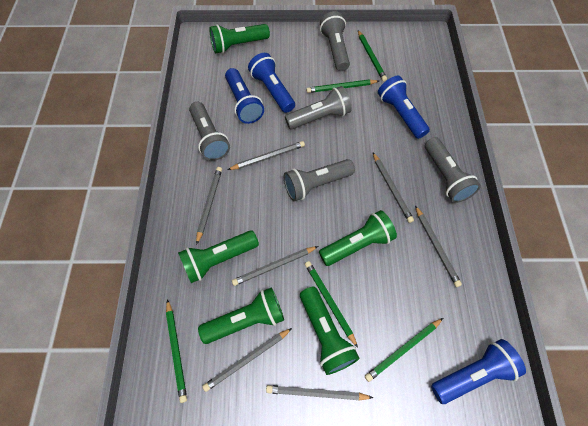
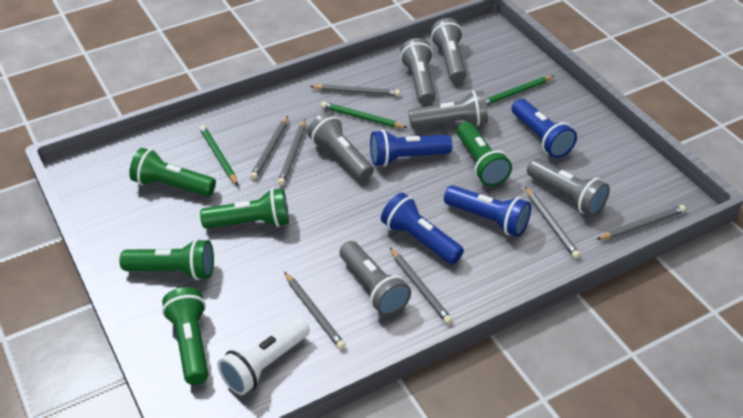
green pencil: [166,299,187,403] [305,261,358,348] [306,80,379,93] [358,30,387,81] [365,318,443,382] = 5 -> [199,125,238,185] [321,102,407,128] [486,76,554,105] = 3
grey flashlight: [189,102,230,161] [284,159,355,201] [285,86,351,129] [320,11,350,71] [425,137,481,203] = 5 -> [308,112,374,181] [340,241,411,316] [400,38,435,105] [409,91,488,128] [431,18,467,83] [527,158,610,216] = 6
white flashlight: none = 0 -> [217,316,310,395] = 1

